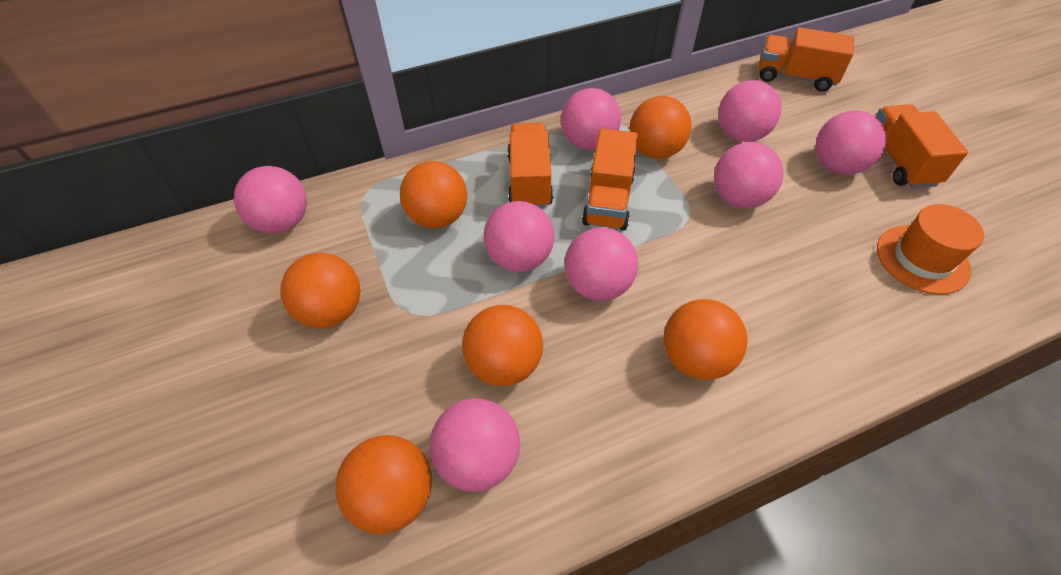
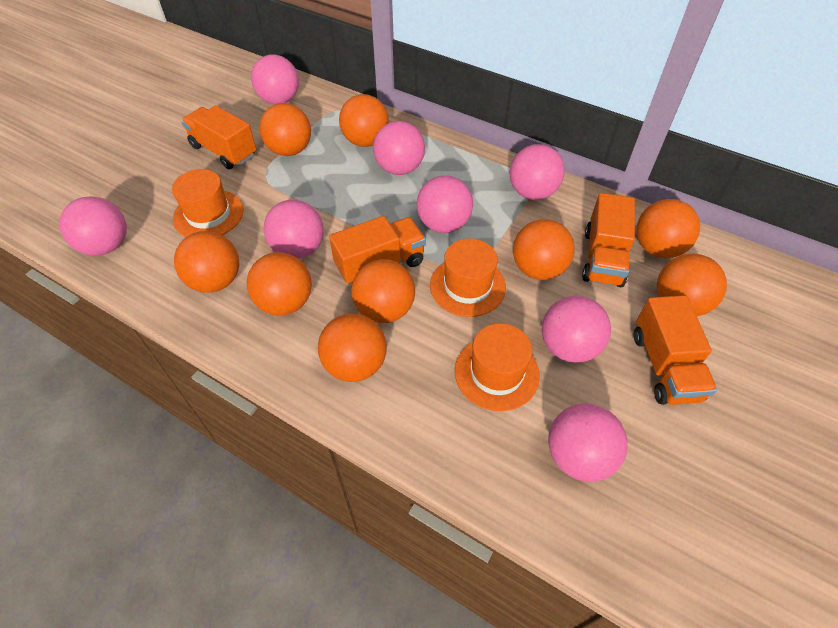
orange ball: [281,253,361,328] [336,435,432,534] [400,161,467,229] [462,305,543,386] [629,96,692,159] [664,299,748,380] = 6 -> [174,231,239,293] [247,252,312,316] [259,103,311,156] [318,314,387,382] [339,94,389,147] [351,259,415,323] [513,219,575,280] [636,199,700,258] [657,254,727,316] = 9
orange hat: [877,204,984,295] = 1 -> [172,169,243,237] [430,238,506,317] [455,323,540,411] = 3

